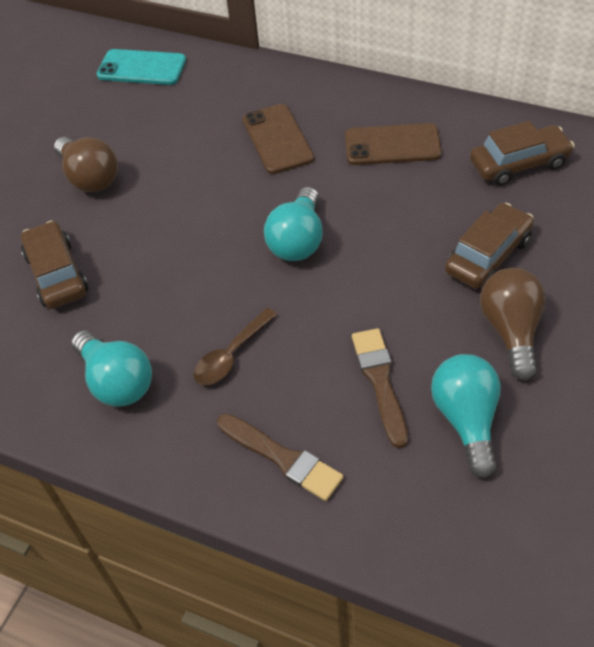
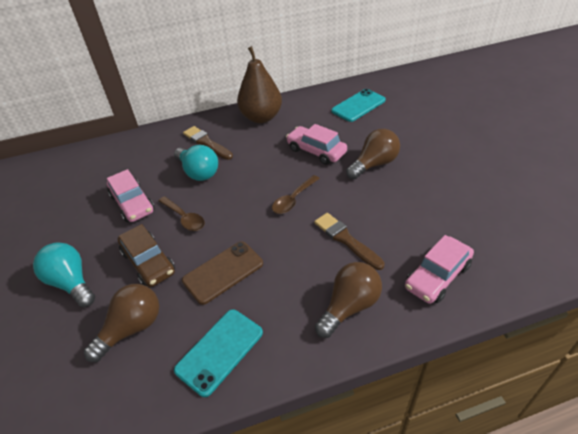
brown car: [21,221,88,309] [445,203,534,289] [470,121,575,186] = 3 -> [118,224,175,287] = 1
brown light bulb: [54,137,118,192] [480,268,546,381] = 2 -> [84,284,159,362] [315,262,382,338] [346,129,400,179] = 3
brown pear: none = 0 -> [237,46,282,123] = 1
brown phone: [242,104,314,174] [345,123,442,165] = 2 -> [182,241,263,305] = 1
brown spoon: [194,308,277,385] = 1 -> [158,196,205,231] [272,175,320,214] = 2
pink car: none = 0 -> [107,169,154,222] [286,124,347,165] [405,235,474,304] = 3
turquoise light bulb: [71,330,152,407] [264,187,323,261] [431,354,501,478] = 3 -> [33,242,95,307] [174,145,218,181] = 2
turquoise phone: [97,49,186,85] = 1 -> [174,309,263,397] [331,89,386,122] = 2

